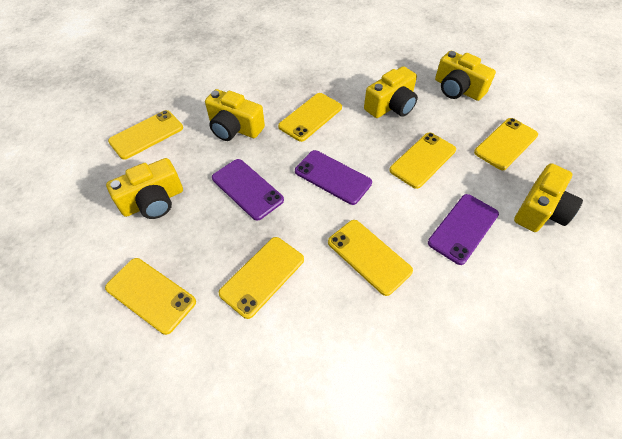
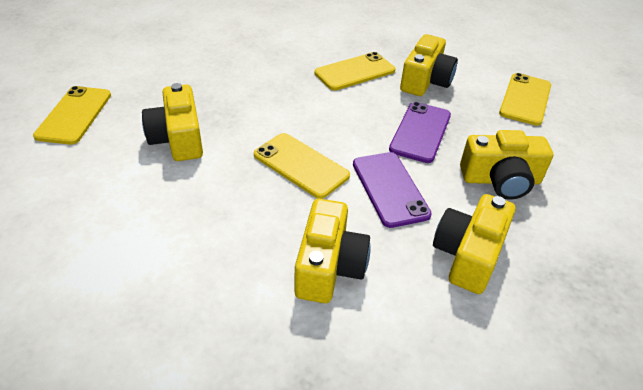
purple phone: [212,159,284,220] [295,150,372,205] [428,194,499,265] = 3 -> [353,152,432,228] [389,102,451,163] = 2
yellow phone: [105,258,196,335] [108,110,183,160] [219,237,304,319] [278,93,342,142] [328,220,413,296] [389,133,456,189] [474,118,538,170] = 7 -> [33,86,111,145] [254,133,350,199] [315,52,395,90] [499,73,551,126] = 4

